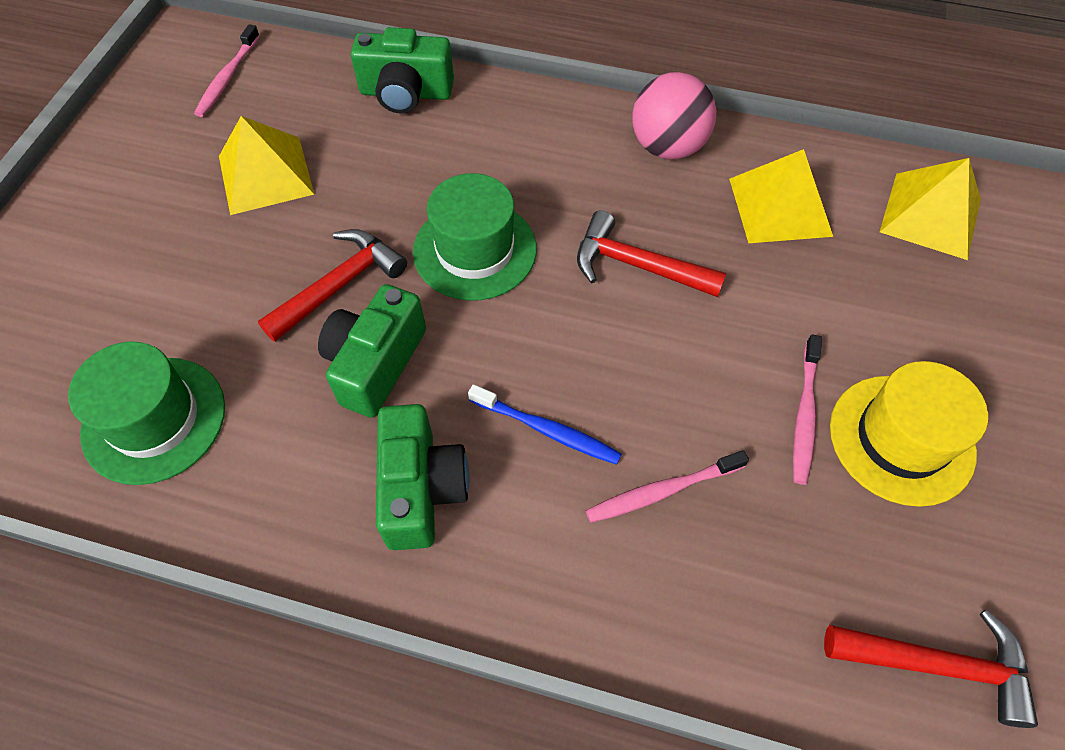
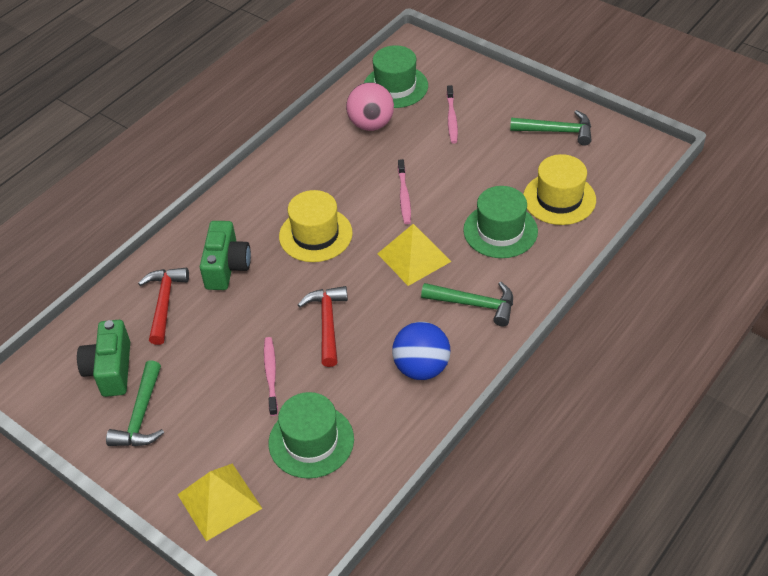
blue ball: none = 0 -> [392,322,451,380] = 1
blue toothbrush: [468,384,621,465] = 1 -> none = 0
green camera: [318,284,426,418] [351,27,454,113] [376,404,469,550] = 3 -> [77,320,130,397] [200,221,251,290] = 2
green hammer: none = 0 -> [106,360,164,446] [421,282,513,327] [510,110,592,146] = 3
green hat: [68,342,225,485] [413,173,537,301] = 2 -> [269,392,354,479] [364,45,428,108] [463,186,538,258] = 3
red hammer: [258,229,407,342] [577,210,727,297] [824,610,1038,728] = 3 -> [138,268,189,345] [298,286,348,367] = 2
yellow hat: [830,361,988,507] = 1 -> [279,190,353,262] [523,154,596,225] = 2
yellow pyramid: [219,116,314,215] [729,149,833,243] [880,158,981,260] = 3 -> [177,464,262,541] [377,224,452,286] = 2

